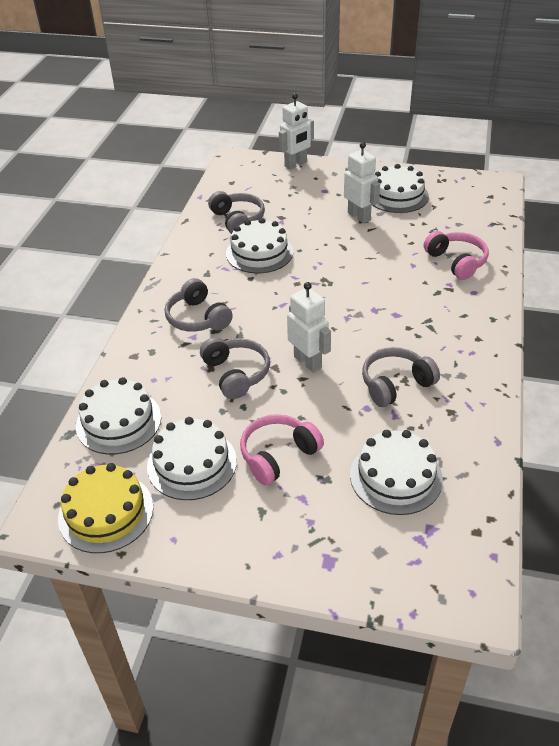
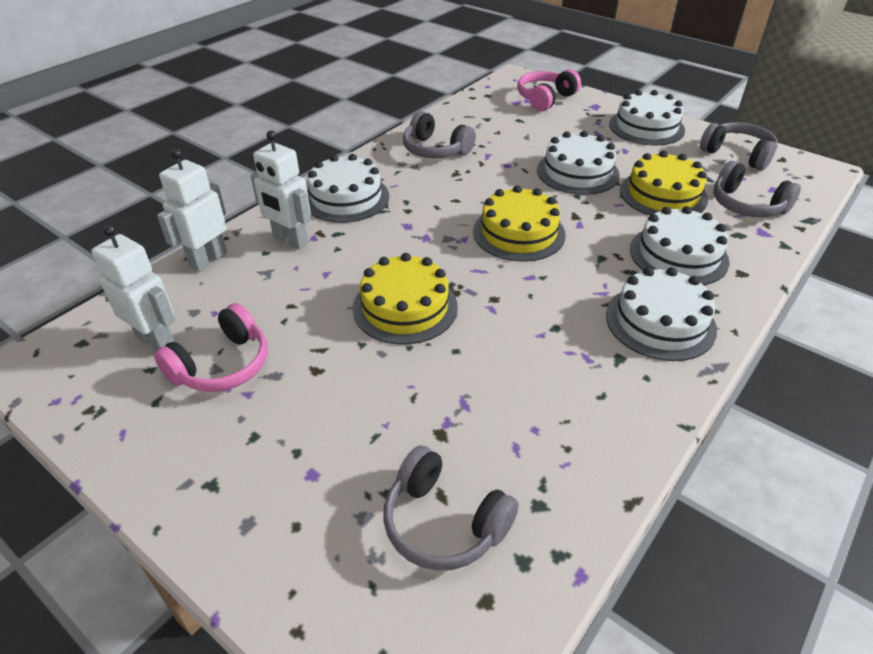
yellow cake: [58,463,153,553] = 1 -> [353,253,458,345] [473,185,566,262] [620,151,708,215] = 3

